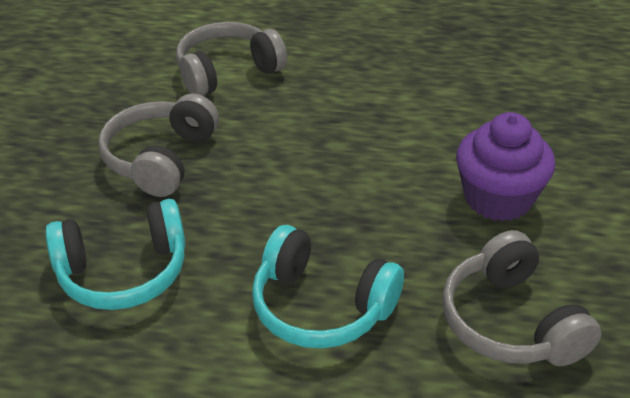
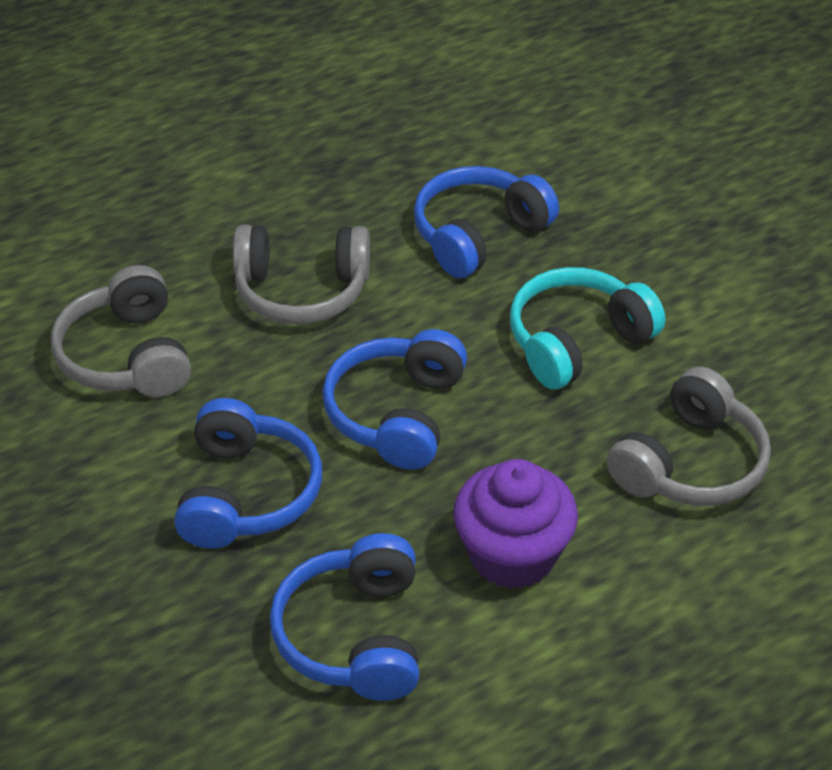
blue headphones: none = 0 -> [174,398,322,549] [270,533,419,701] [322,329,467,470] [414,166,559,278] = 4
turquoise headphones: [45,199,186,310] [252,225,404,349] = 2 -> [510,267,665,389] = 1

